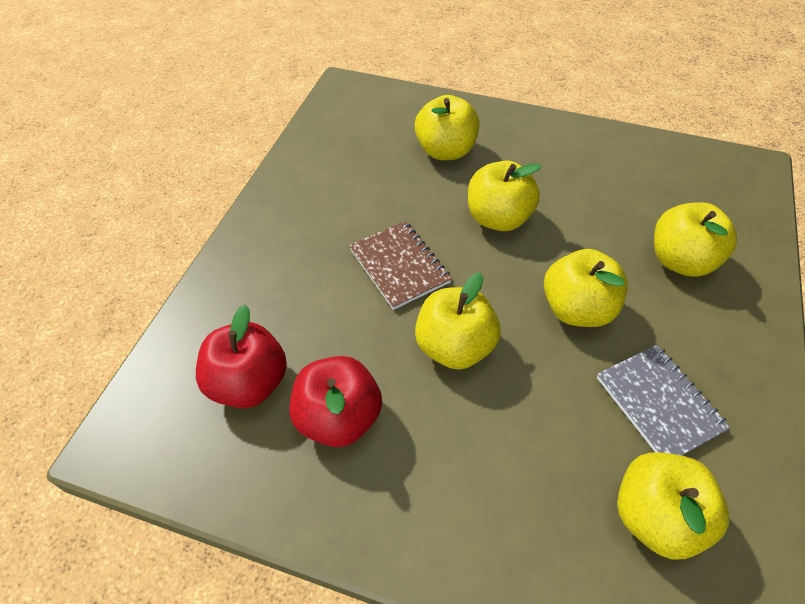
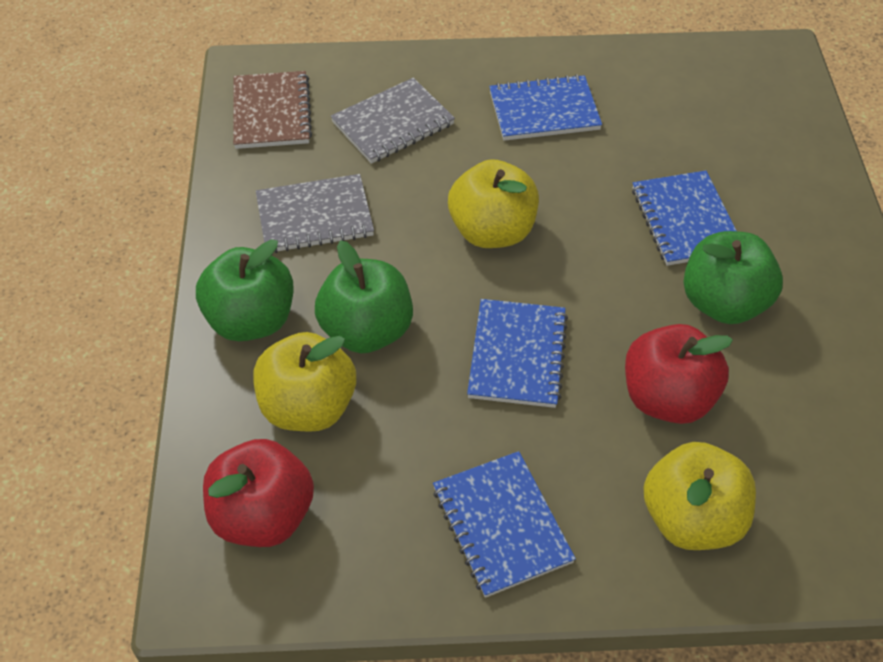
blue notebook: none = 0 -> [433,451,576,598] [467,299,568,408] [489,74,602,141] [632,170,736,266] = 4
green apple: none = 0 -> [196,239,293,341] [315,240,413,353] [683,231,783,324] = 3
grey notebook: [597,345,731,455] = 1 -> [256,174,374,253] [331,78,455,164] = 2
yellow apple: [415,95,480,160] [415,273,501,370] [468,161,542,231] [544,249,628,327] [617,452,729,559] [654,202,737,277] = 6 -> [253,332,356,432] [448,159,539,248] [643,442,756,550] = 3

